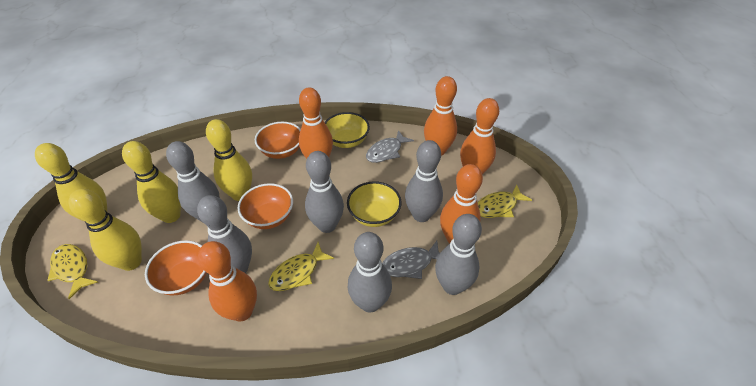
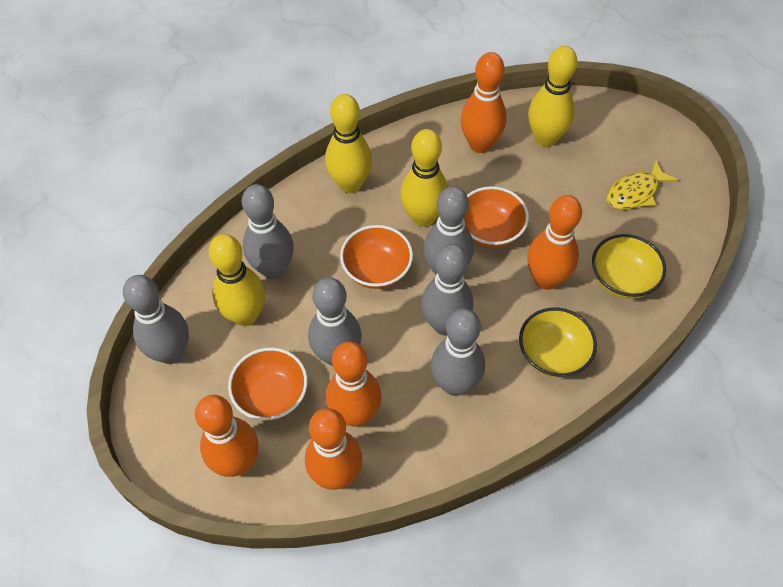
grey fish: [366,130,414,163] [382,241,440,279] = 2 -> none = 0
yellow fish: [47,244,98,299] [268,242,334,291] [477,184,532,218] = 3 -> [607,160,678,210] = 1

